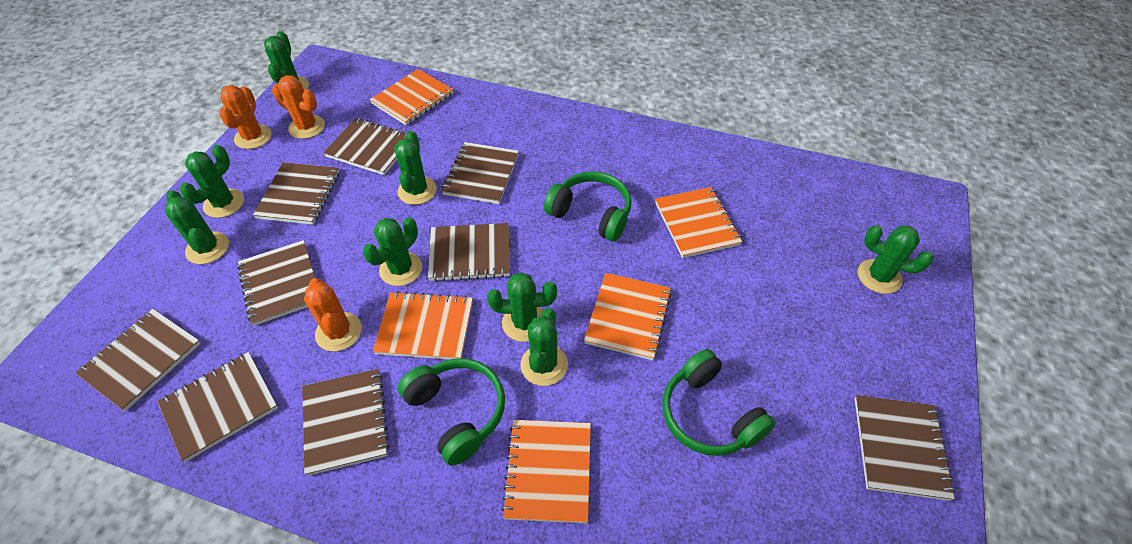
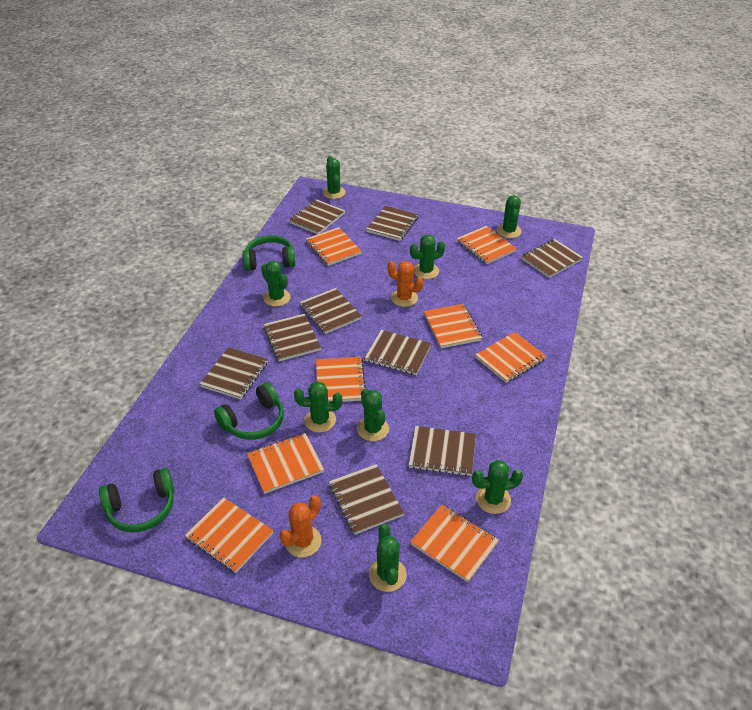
orange cactus: [219,85,272,149] [272,75,325,139] [304,278,362,352] = 3 -> [280,495,322,557] [388,261,423,307] = 2
orange notebook: [370,69,454,125] [373,291,473,360] [501,420,591,523] [584,273,672,360] [655,187,742,258] = 5 -> [185,497,273,573] [247,433,324,494] [306,227,362,266] [316,357,366,402] [410,505,499,582] [424,304,482,348] [457,226,517,264] [475,332,547,383] = 8

